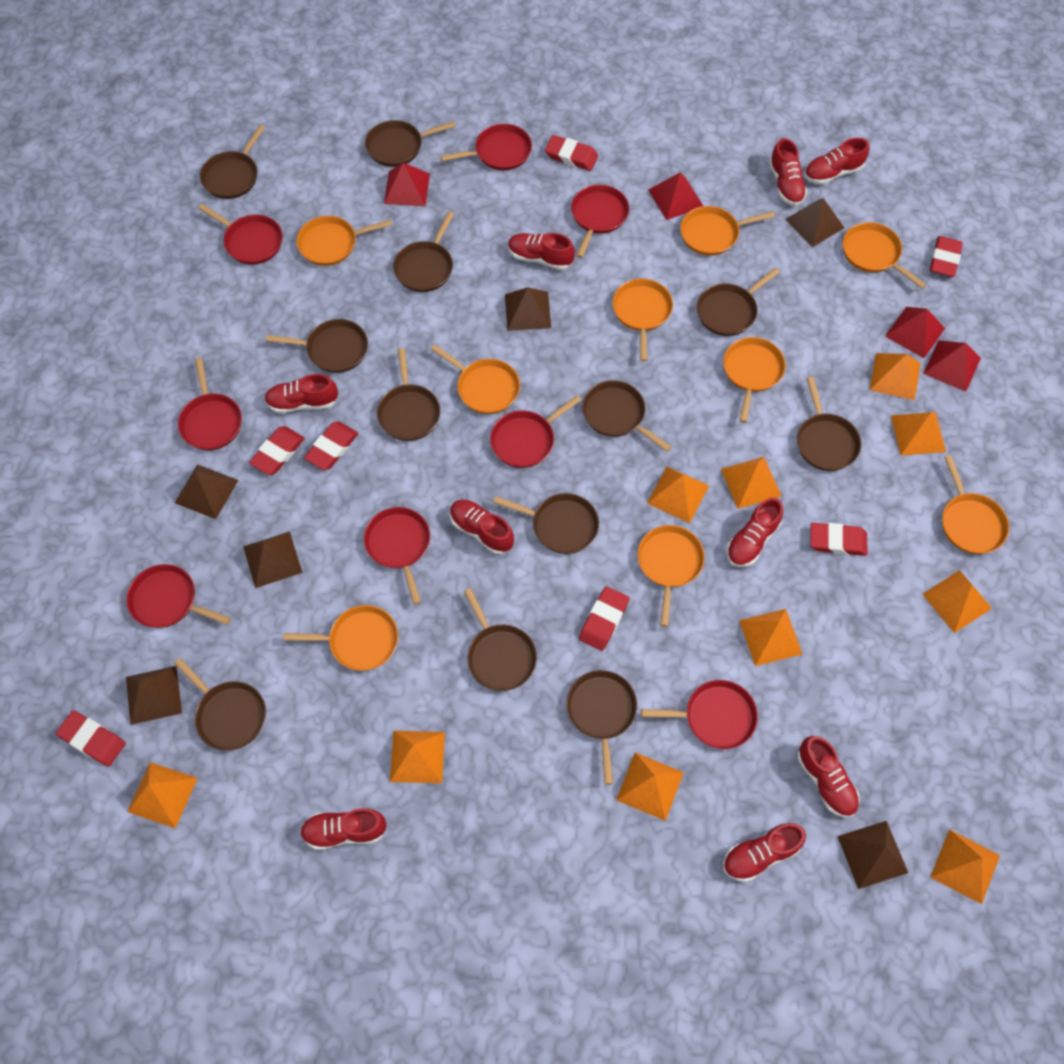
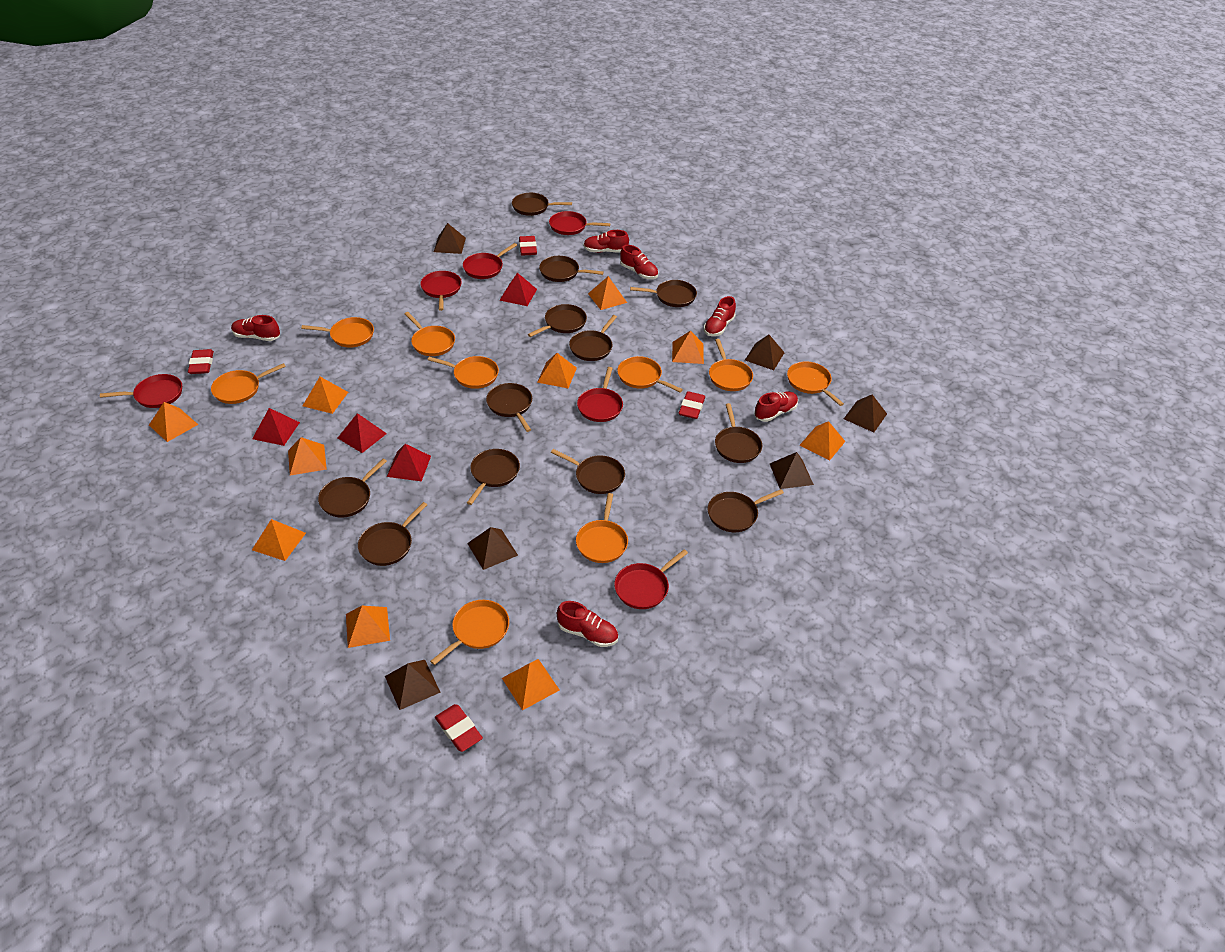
red eraser: [56,711,126,767] [249,426,305,475] [304,422,358,470] [545,135,598,171] [579,586,629,651] [810,523,868,556] [930,236,963,277] = 7 -> [188,349,214,374] [435,704,483,752] [519,236,537,256] [679,391,705,419] = 4
red pan: [126,564,231,628] [178,358,242,450] [198,204,283,265] [364,507,430,605] [440,124,532,170] [490,395,581,468] [571,185,629,258] [641,680,758,749] = 8 -> [100,374,182,408] [420,271,462,311] [463,243,517,279] [549,211,610,235] [577,367,623,422] [614,549,688,609] = 6
red shoe: [264,374,338,413] [300,808,387,850] [450,500,514,554] [508,233,575,270] [723,823,806,882] [726,498,783,567] [769,138,807,206] [797,736,860,818] [804,138,869,185] = 9 -> [231,315,280,341] [557,601,618,647] [583,230,629,253] [620,245,658,279] [704,296,736,336] [754,392,798,422] = 6

